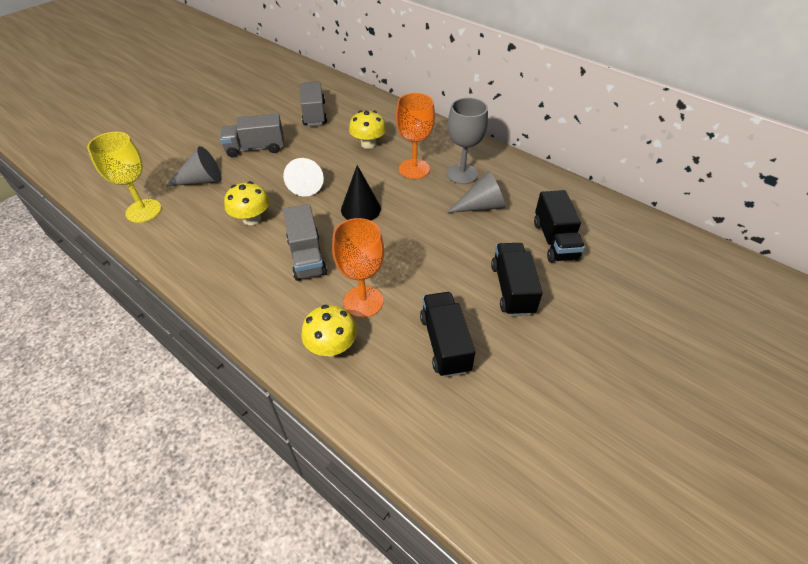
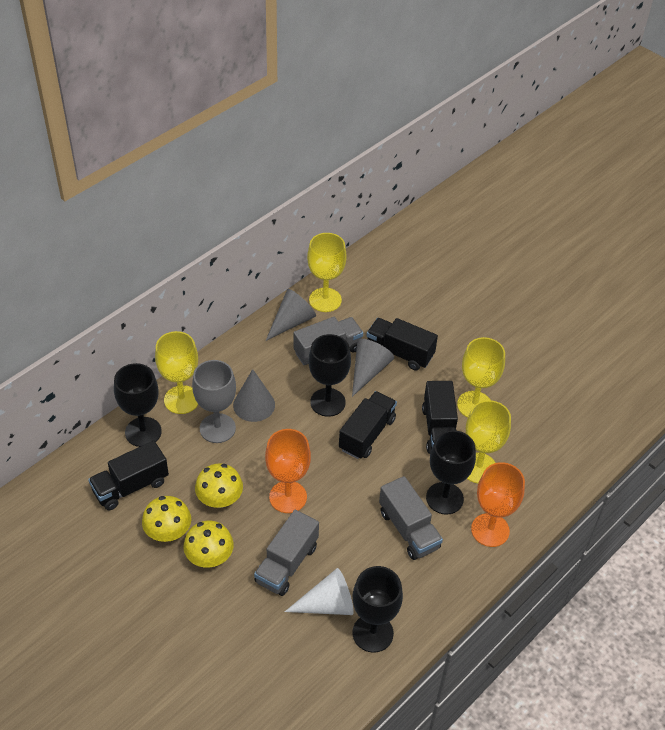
black cone: [341,165,381,221] = 1 -> none = 0
black goblet: none = 0 -> [114,363,162,447] [309,334,351,417] [352,566,403,652] [426,430,476,515] = 4
black truck: [420,292,475,377] [491,243,543,316] [534,190,585,263] = 3 -> [88,440,169,511] [339,391,397,459] [366,318,438,370] [422,381,458,454] = 4
grey cone: [166,146,222,186] [447,171,505,213] = 2 -> [233,369,275,422] [266,289,316,341] [352,339,394,397] = 3
yellow goblet: [87,132,161,223] = 1 -> [155,331,198,414] [307,233,347,312] [457,337,505,417] [466,400,511,483] = 4

